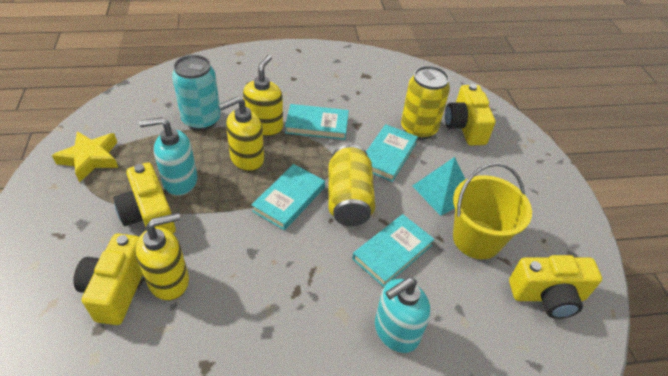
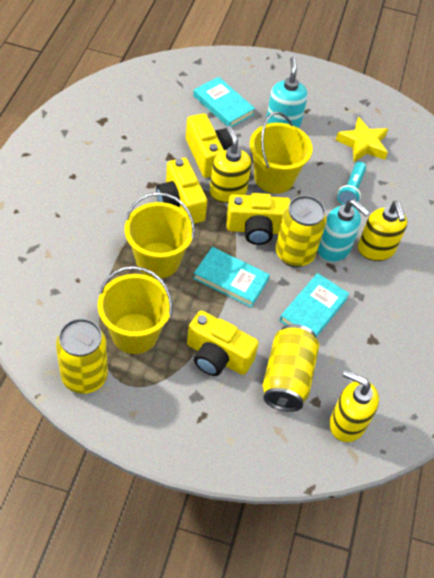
turquoise book: [252,164,325,231] [285,104,349,140] [352,214,435,287] [366,124,418,182] = 4 -> [193,77,255,127] [193,247,270,307] [280,273,350,337] = 3
turquoise can: [172,55,221,131] = 1 -> none = 0
turquoise flashlight: none = 0 -> [337,162,366,207] = 1
turquoise pyramid: [413,157,465,216] = 1 -> none = 0
yellow bucket: [453,163,532,259] = 1 -> [97,266,173,354] [125,192,195,278] [250,112,313,193] = 3
yellow can: [328,145,375,226] [401,66,450,140] = 2 -> [56,318,108,394] [263,324,319,412] [276,195,327,267] = 3

